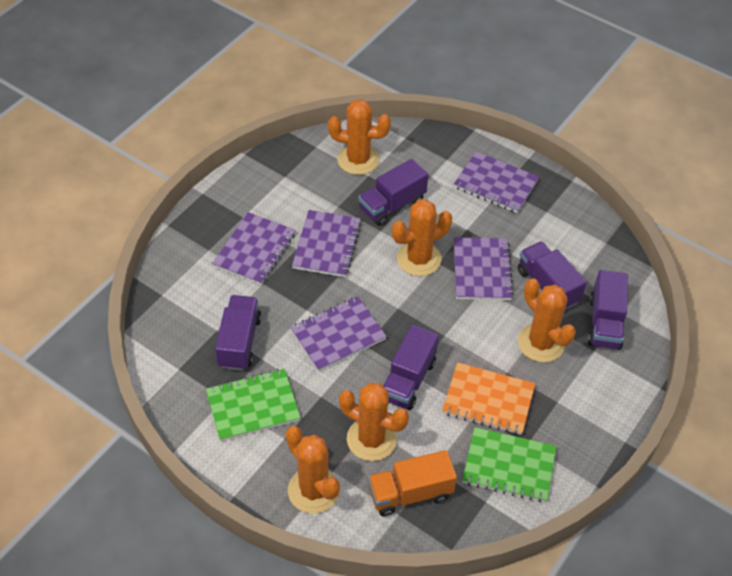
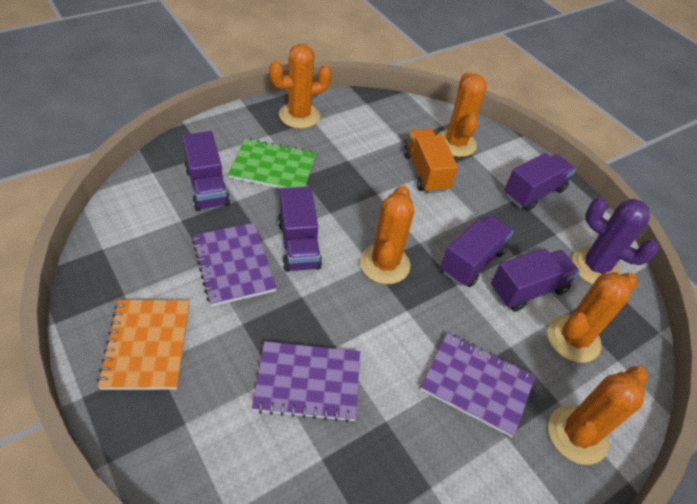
green notebook: [206,369,301,441] [462,427,557,502] = 2 -> [228,138,316,188] = 1
purple cactus: none = 0 -> [572,197,659,284] = 1
purple notebook: [212,212,295,285] [290,296,387,372] [292,210,362,277] [454,151,539,213] [454,237,514,300] = 5 -> [192,223,277,306] [252,341,360,422] [420,333,536,437] = 3

